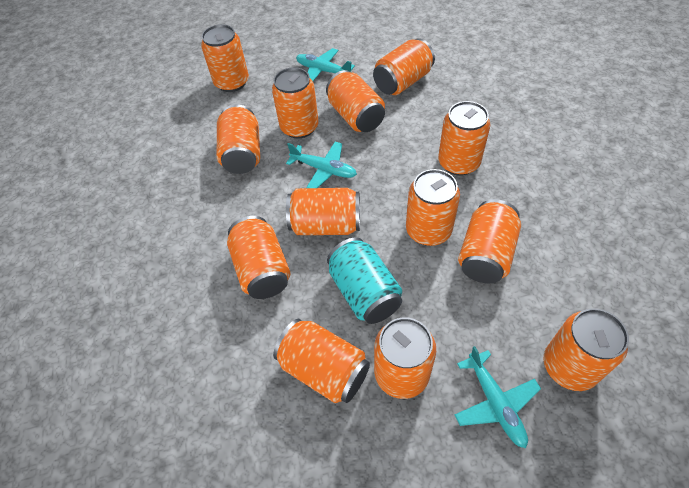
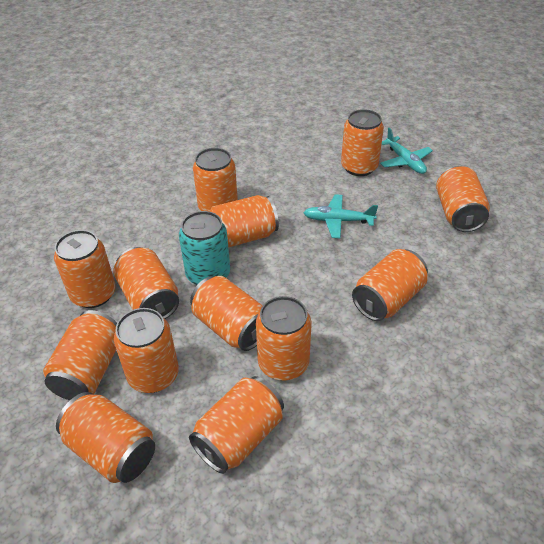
turquoise plane: [286,142,357,188] [296,48,355,81] [455,346,541,448] = 3 -> [303,194,378,238] [380,128,433,174] = 2

